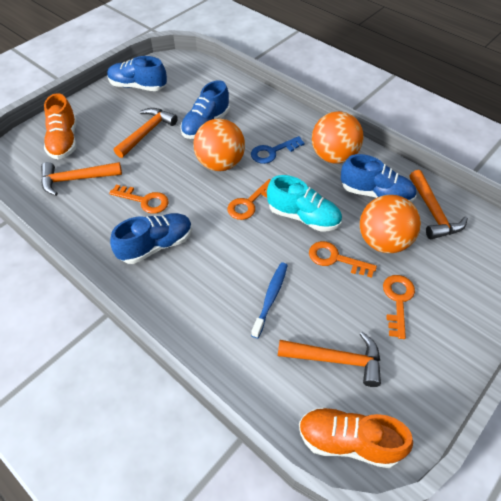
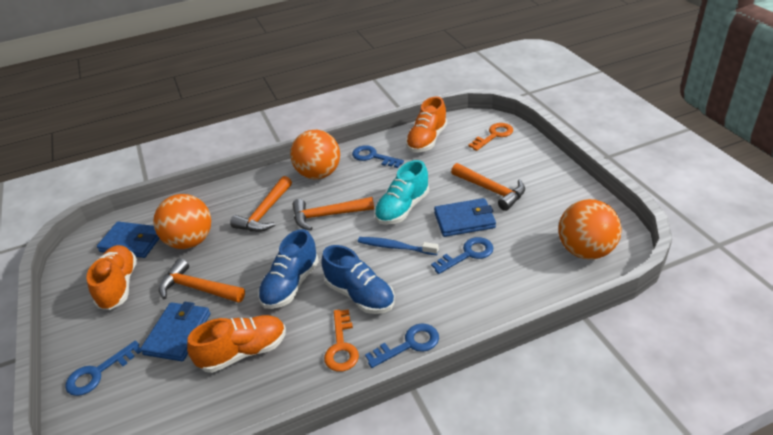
blue key: [251,136,305,164] = 1 -> [65,341,142,396] [352,145,404,168] [365,323,439,368] [431,237,493,274] = 4
blue shoe: [107,56,167,91] [110,213,192,264] [180,80,230,139] [341,154,417,203] = 4 -> [258,229,319,309] [321,245,395,314] = 2
blue wallet: none = 0 -> [97,221,160,258] [140,302,210,361] [434,198,496,237] = 3
orange key: [109,185,169,214] [228,179,271,220] [309,241,377,278] [383,275,415,339] = 4 -> [324,309,359,372] [468,123,513,151] = 2
orange shoe: [44,93,77,160] [299,407,413,468] = 2 -> [86,245,137,310] [187,315,286,373] [405,97,447,153] = 3

